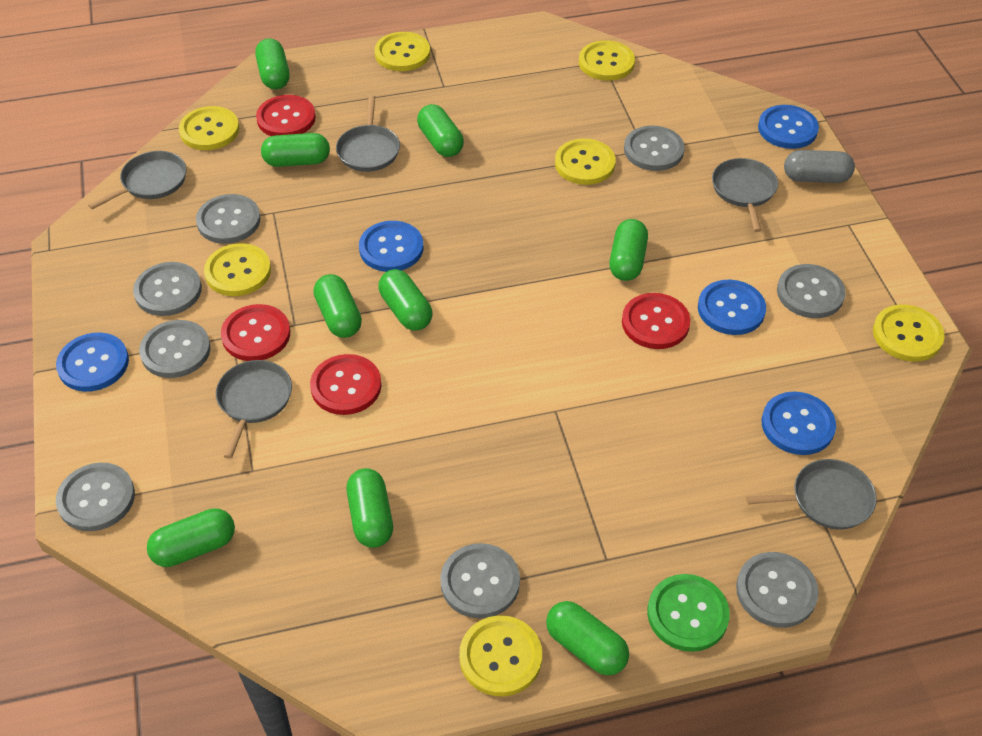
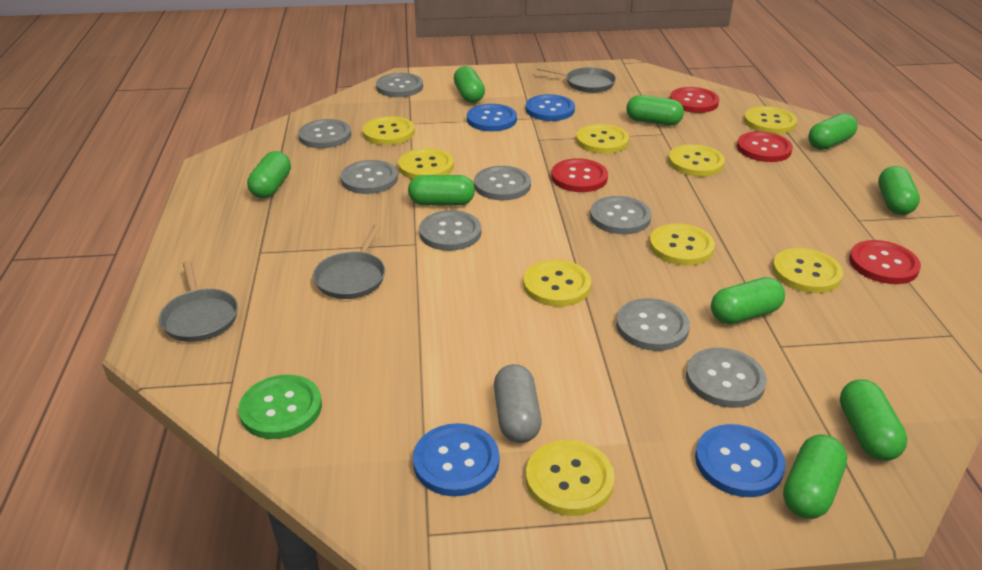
blue button: [56,333,129,392] [359,221,423,272] [698,280,766,335] [758,105,819,149] [762,392,836,455] = 5 -> [413,423,499,496] [467,104,517,131] [526,94,575,121] [695,424,786,497] = 4
grey pan: [88,151,187,210] [216,360,292,459] [336,95,400,172] [712,158,778,232] [746,459,877,530] = 5 -> [159,261,238,342] [313,224,385,299] [537,66,616,93] = 3
yellow button: [179,106,239,150] [204,243,271,296] [375,32,430,71] [459,615,542,696] [555,139,616,185] [579,40,635,81] [873,305,945,362] = 7 -> [363,116,415,145] [398,148,454,179] [523,260,591,307] [526,440,615,516] [576,124,629,154] [649,223,715,265] [668,144,725,177] [744,106,797,134] [773,248,843,293] = 9

